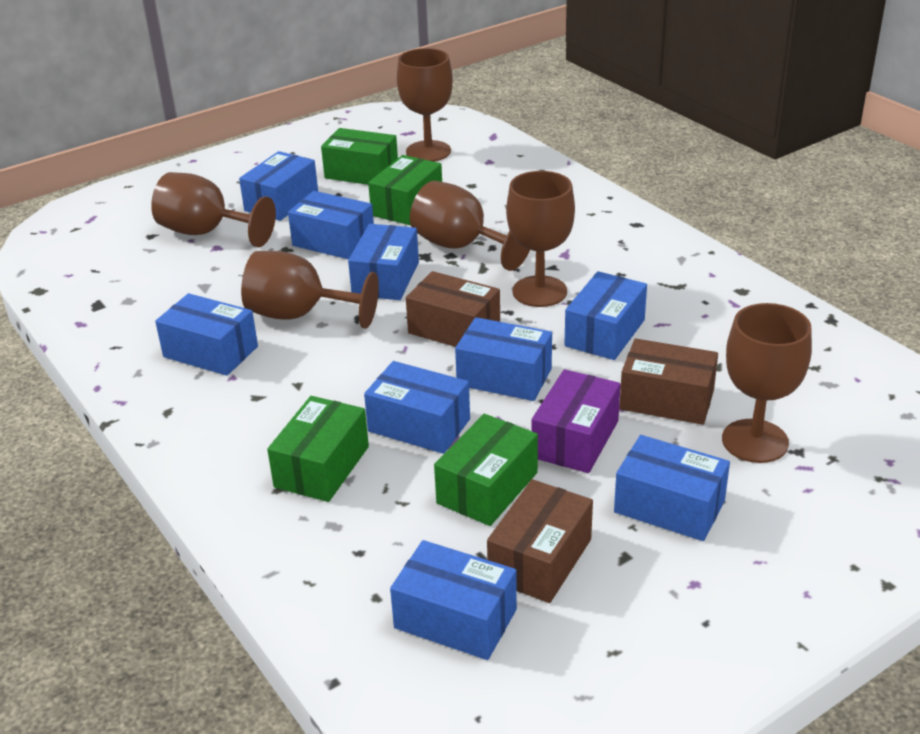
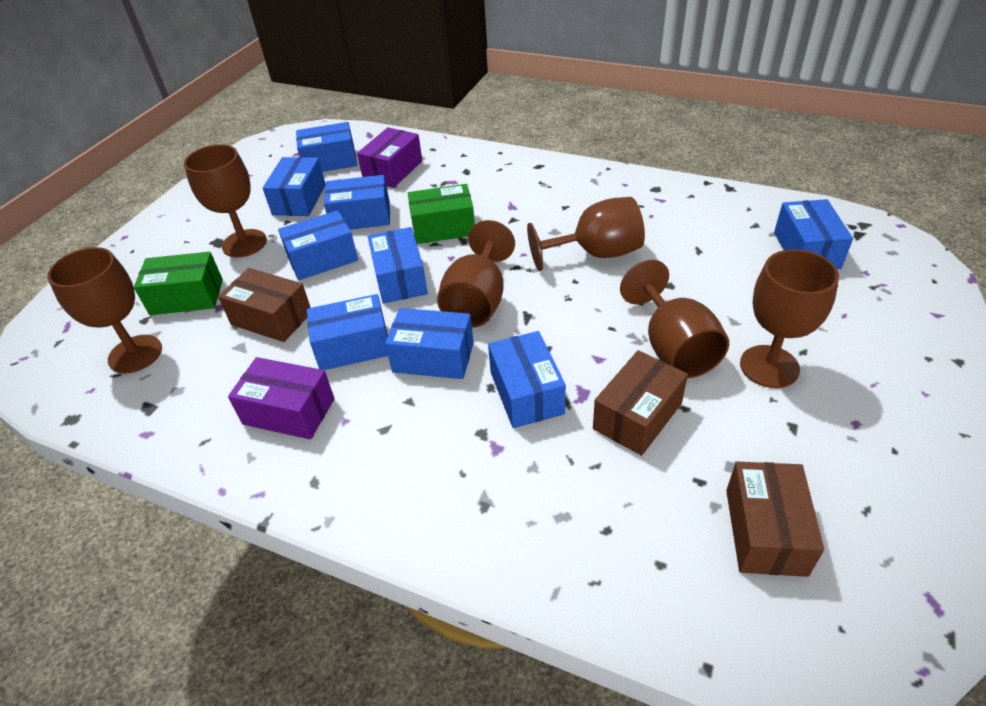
green box: [267,396,369,502] [321,128,398,185] [368,155,442,225] [434,414,538,526] = 4 -> [134,252,223,315] [408,184,475,244] = 2
purple box: [531,369,621,473] = 1 -> [228,357,335,439] [357,127,422,188] = 2

